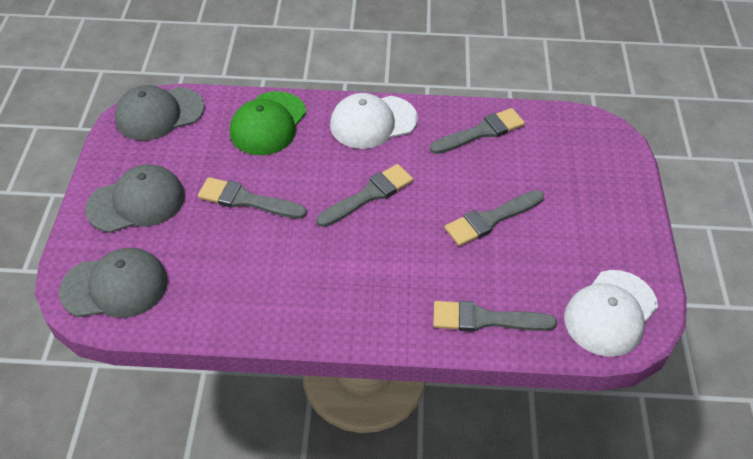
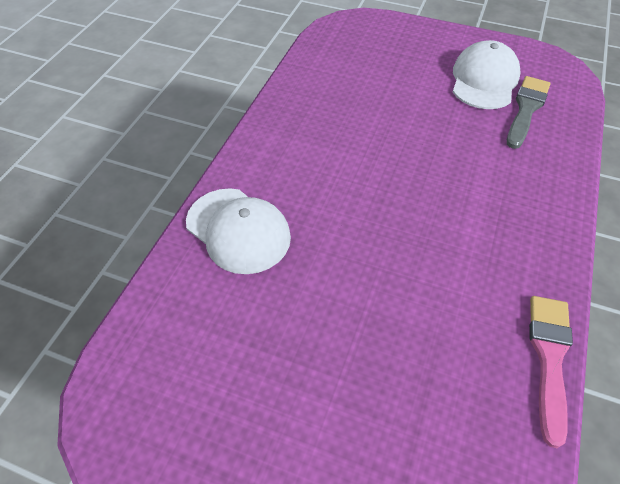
green cap: [230,91,306,155] = 1 -> none = 0
grey brush: [198,177,307,219] [316,164,413,227] [430,108,525,154] [433,301,557,332] [445,190,544,246] = 5 -> [507,76,550,149] = 1
grey cap: [59,248,168,318] [85,164,185,233] [115,85,205,141] = 3 -> none = 0
pink brush: none = 0 -> [529,296,573,448] = 1

